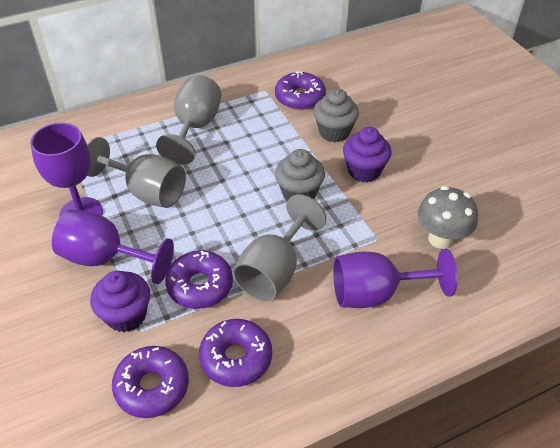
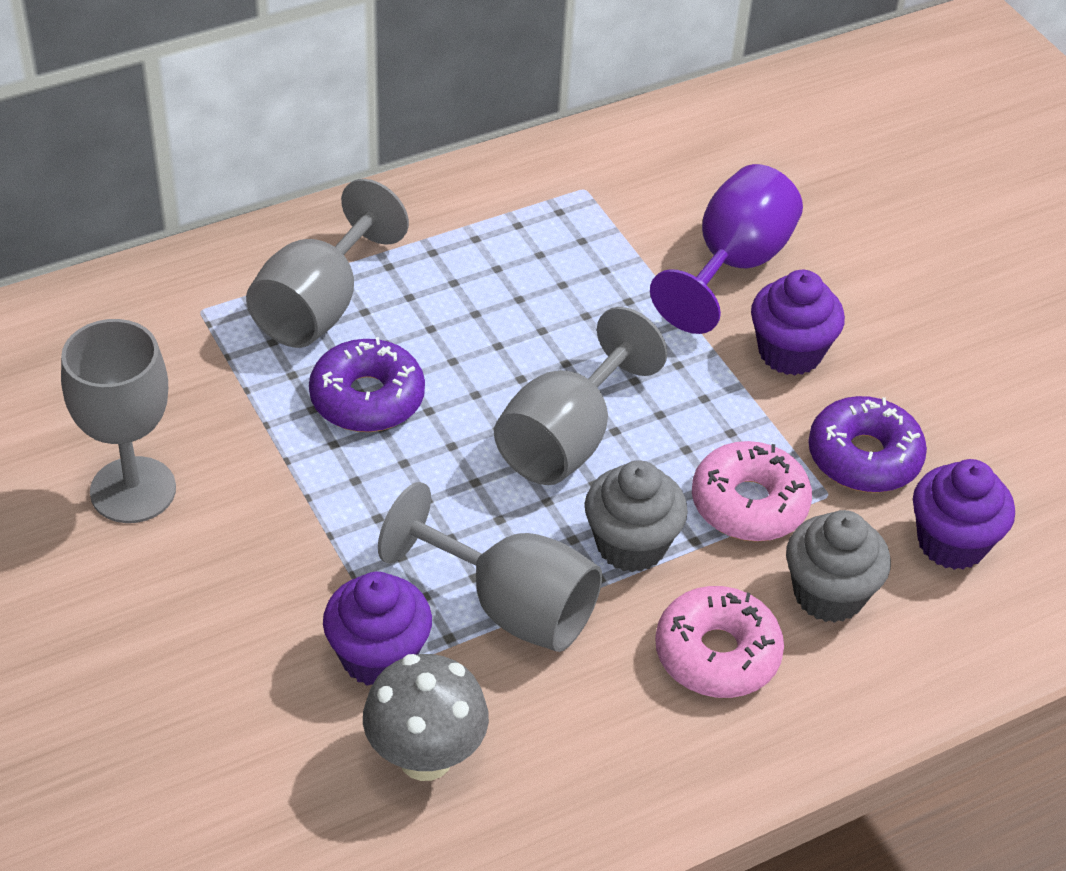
grey goblet: [87,137,186,208] [156,75,222,165] [233,195,326,301] = 3 -> [61,319,176,523] [246,179,409,348] [378,482,602,652] [494,307,667,485] = 4
pink donut: none = 0 -> [655,586,784,698] [692,441,812,542] = 2
purple cupcake: [90,271,150,332] [343,127,391,182] = 2 -> [323,572,432,686] [751,270,845,375] [913,459,1015,570] = 3
purple donut: [112,346,189,418] [165,250,233,309] [199,319,272,387] [275,71,326,110] = 4 -> [309,337,425,432] [808,396,927,493] = 2
purple goblet: [30,123,103,217] [52,209,174,284] [333,249,458,308] = 3 -> [650,164,803,334] = 1

